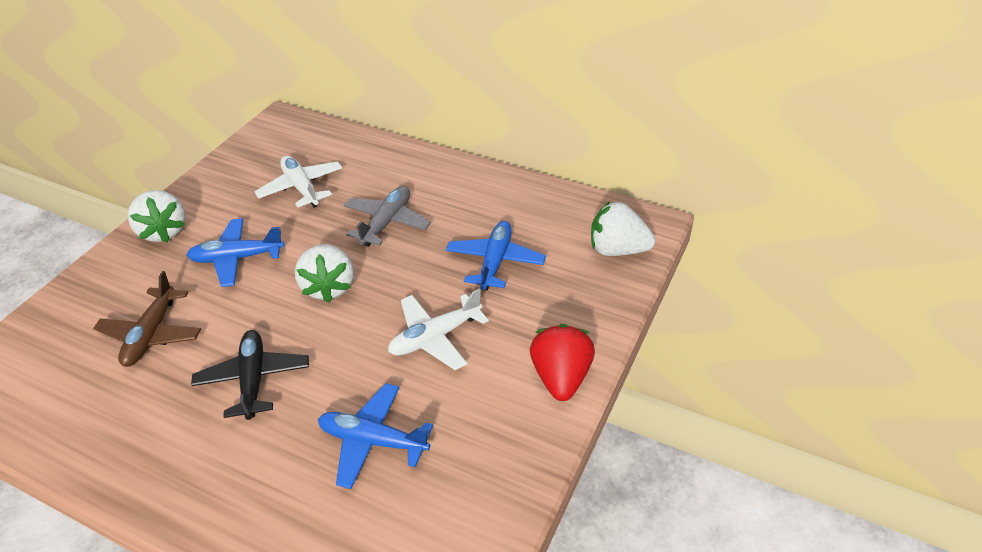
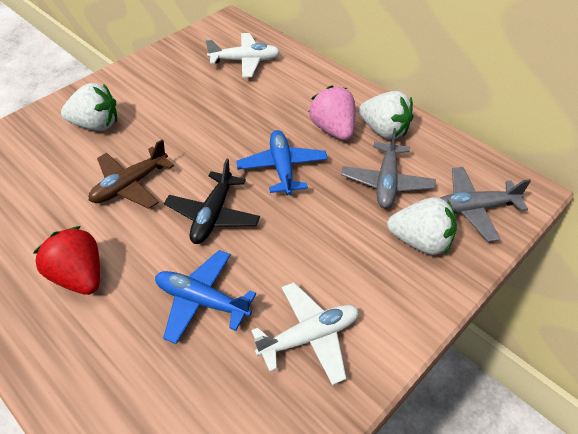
blue plane: [187,218,284,287] [318,383,433,489] [446,221,546,291] = 3 -> [155,250,256,344] [236,130,328,195] = 2
grey plane: [343,186,431,247] = 1 -> [341,128,436,208] [441,167,531,242] = 2
pink strawberry: none = 0 -> [309,85,355,140] = 1

